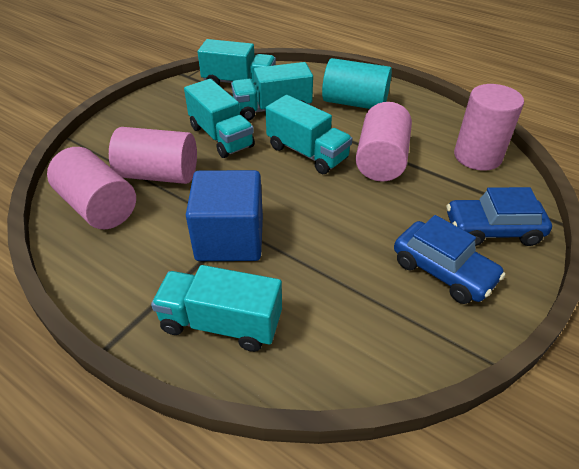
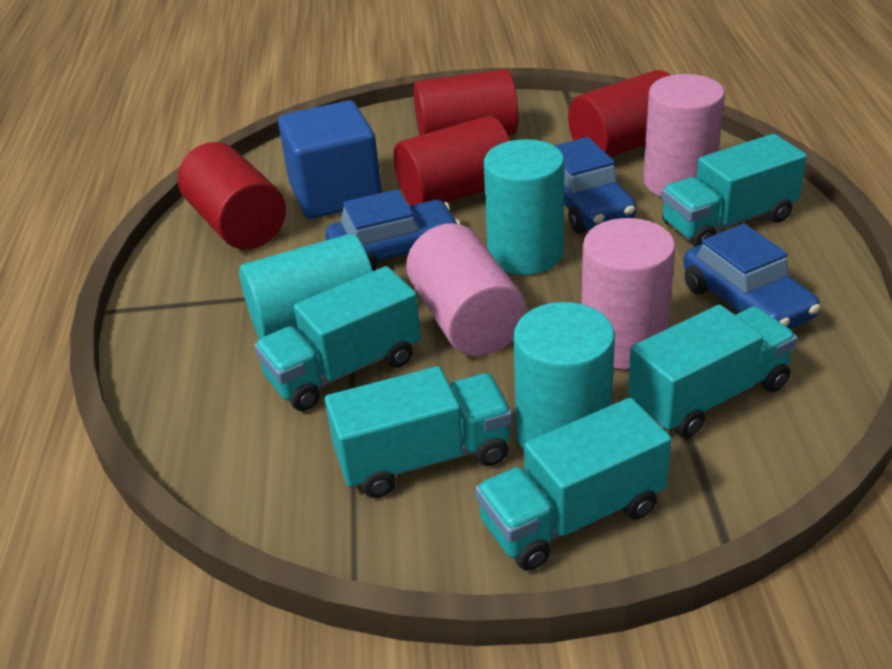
blue car: [394,215,505,304] [446,187,552,246] = 2 -> [326,189,461,271] [554,137,636,233] [683,224,821,329] = 3
pink cylinder: [47,147,136,229] [109,127,197,184] [356,102,412,181] [454,84,524,171] = 4 -> [406,223,527,356] [582,218,676,370] [643,74,725,197] = 3
red cylinder: none = 0 -> [178,142,286,249] [394,116,510,206] [414,69,519,136] [568,70,670,158] = 4
turquoise cylinder: [322,58,392,109] = 1 -> [239,234,373,339] [484,139,565,275] [513,302,615,451] = 3

